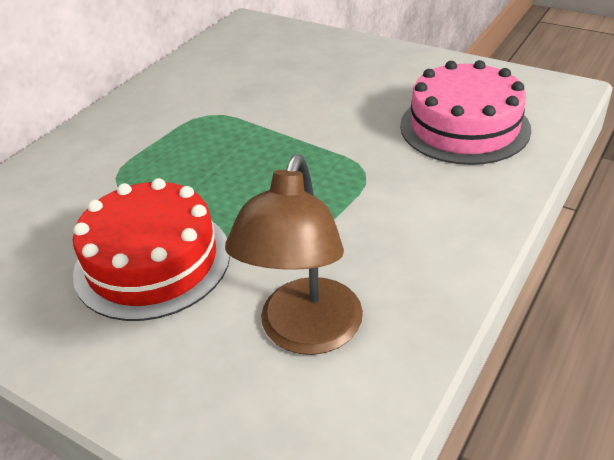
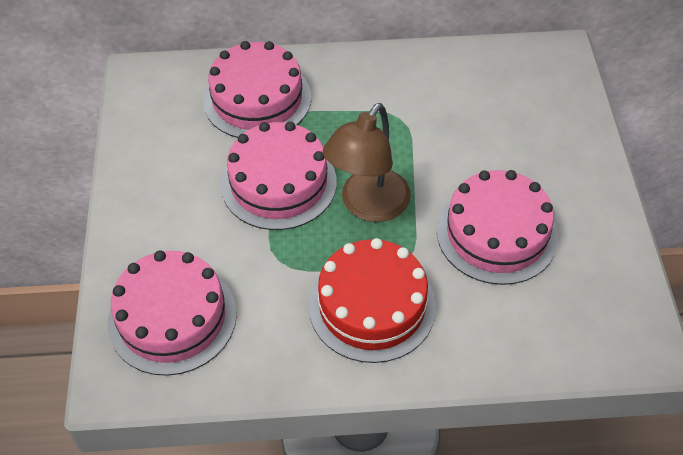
pink cake: [400,60,531,165] = 1 -> [108,250,237,376] [203,41,311,138] [221,122,337,230] [437,170,558,285] = 4

